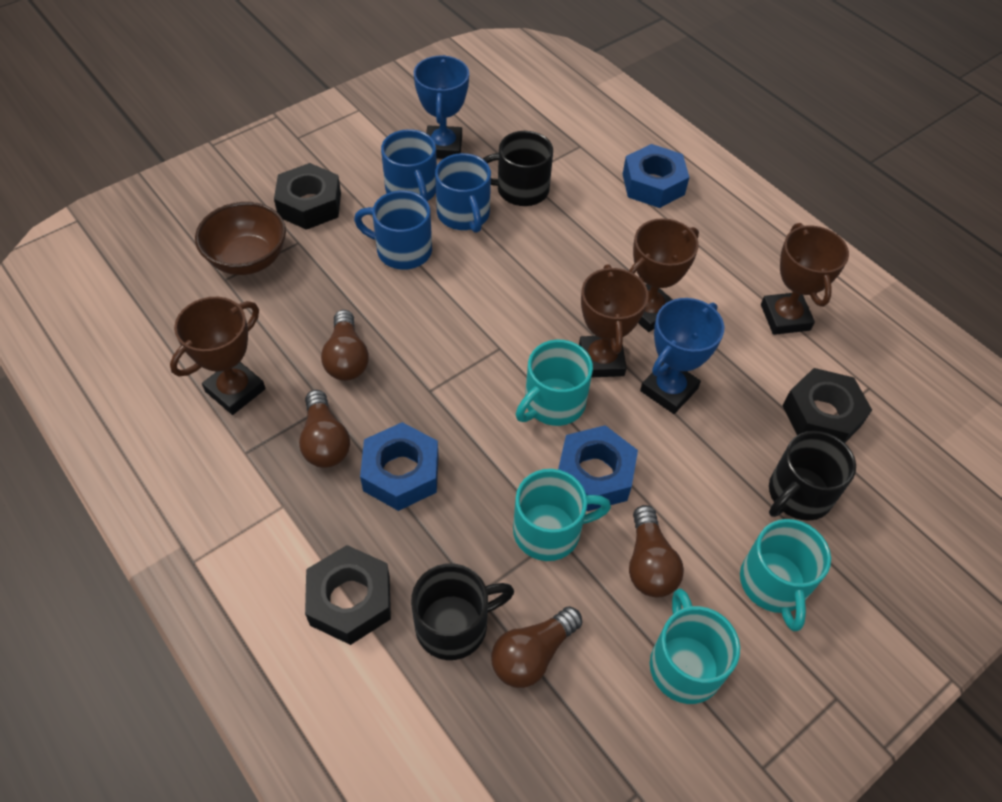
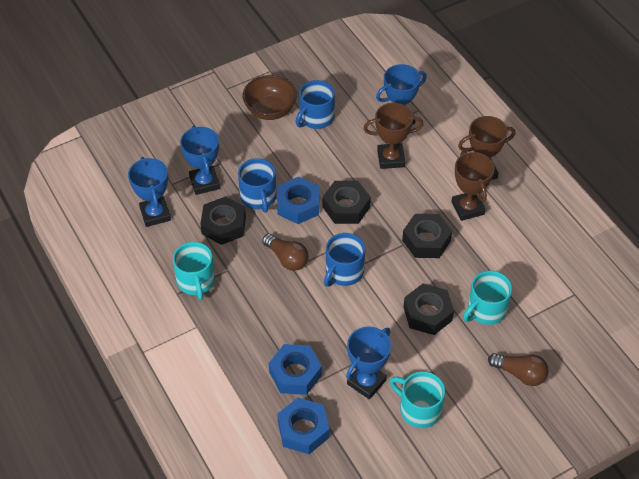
black mug: [411,563,514,660] [483,131,553,206] [769,431,856,521] = 3 -> none = 0
black nut: [274,163,341,230] [305,545,391,645] [782,368,872,443] = 3 -> [200,196,246,245] [323,181,371,224] [402,214,452,258] [404,283,454,335] = 4
blue trophy: [414,55,469,159] [640,298,724,414] = 2 -> [128,157,171,227] [180,126,220,195] [346,326,391,400] [376,64,427,125] = 4
brown light bulb: [299,390,350,468] [321,310,369,381] [491,606,582,688] [629,505,684,597] = 4 -> [262,234,308,271] [488,353,549,386] = 2
brown trophy: [170,297,266,415] [579,264,649,377] [629,218,699,332] [761,223,849,335] = 4 -> [363,103,423,169] [452,151,495,221] [458,116,516,180] = 3
turquoise mug: [513,469,611,561] [516,340,593,426] [650,589,740,704] [740,519,831,631] = 4 -> [173,242,215,300] [390,371,445,428] [463,271,512,325] = 3

